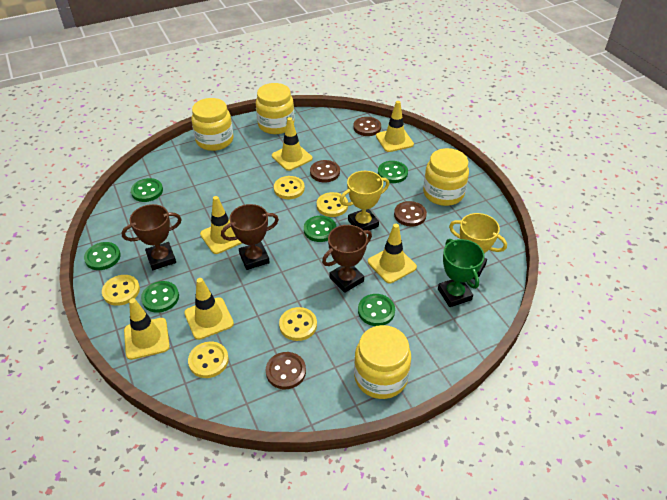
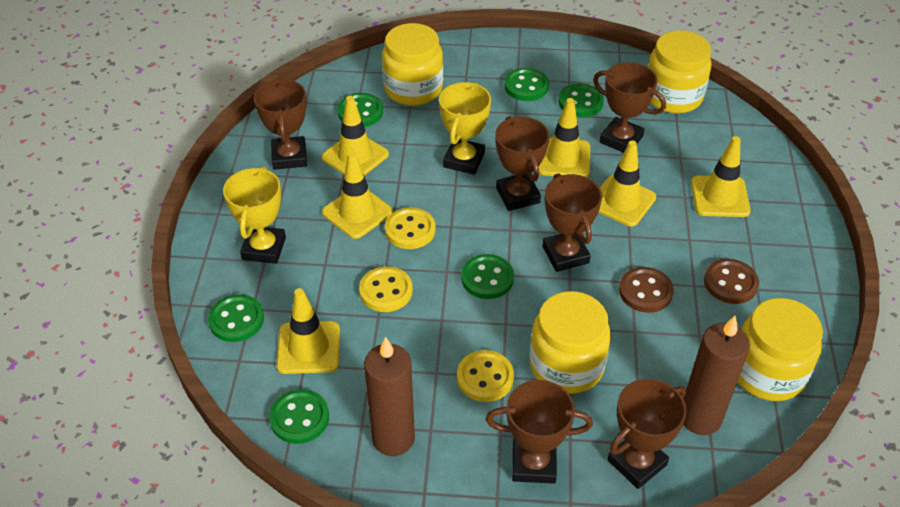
brown button: [266,352,306,389] [310,160,340,182] [353,117,381,136] [394,201,427,227] = 4 -> [619,267,674,313] [704,259,759,304] = 2
brown candle: none = 0 -> [364,337,415,456] [683,316,750,435] = 2
brown trophy: [121,204,182,270] [221,204,279,270] [322,225,372,293] = 3 -> [254,78,307,170] [486,380,593,484] [495,116,550,211] [542,173,602,272] [593,62,666,153] [607,379,687,489] = 6
green trophy: [438,239,484,307] = 1 -> none = 0
yellow button: [102,275,140,306] [188,342,229,378] [274,176,305,199] [279,307,317,341] [317,192,348,217] = 5 -> [359,266,413,312] [385,207,436,249] [457,350,514,402] = 3

